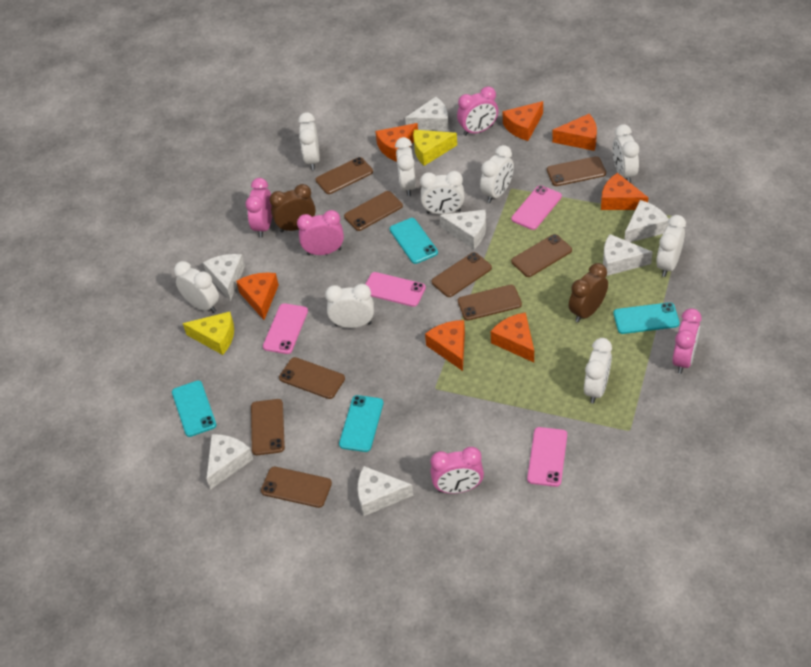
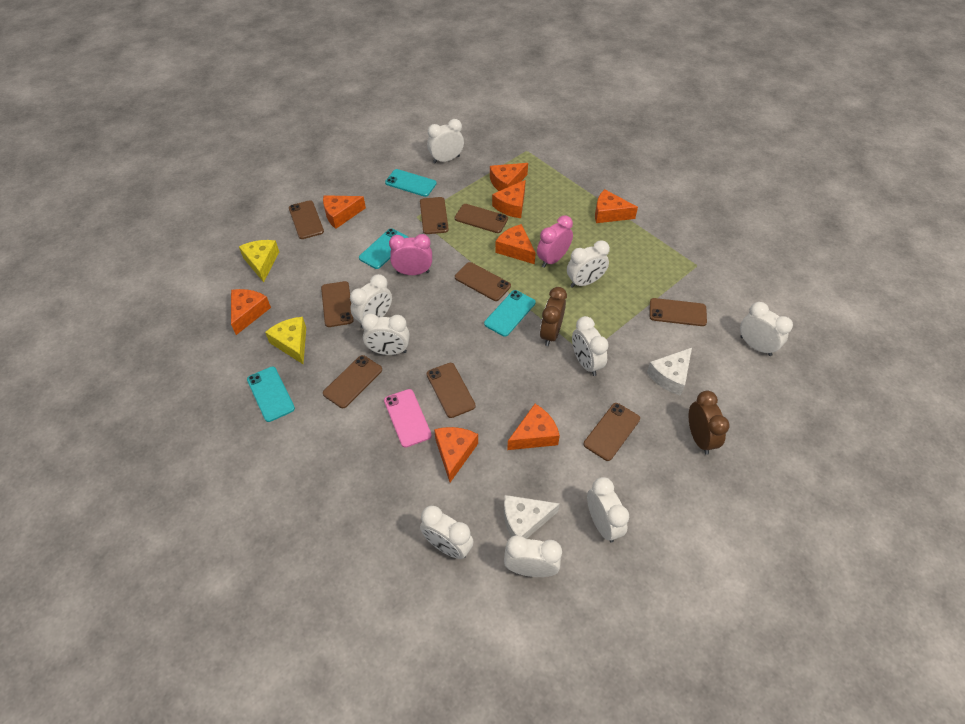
orange cheese: [236,273,279,320] [375,123,418,162] [425,320,465,371] [491,312,534,362] [503,101,543,141] [552,114,597,151] [601,173,649,210] = 7 -> [231,289,271,335] [323,195,366,229] [434,427,478,482] [490,163,528,191] [492,180,526,218] [495,224,536,264] [507,404,560,450] [595,189,638,223] = 8
pink clock: [246,178,272,238] [297,210,344,255] [430,447,484,494] [457,87,498,136] [672,308,701,374] = 5 -> [389,234,432,275] [537,215,573,268] = 2
pink phone: [263,303,308,354] [365,272,426,307] [511,185,562,230] [527,427,567,487] = 4 -> [384,389,432,448] = 1
white cheese: [203,254,245,301] [206,434,253,490] [357,466,414,516] [405,97,449,131] [440,210,486,249] [603,234,652,276] [624,200,669,242] = 7 -> [504,495,560,539] [647,348,692,396] = 2

